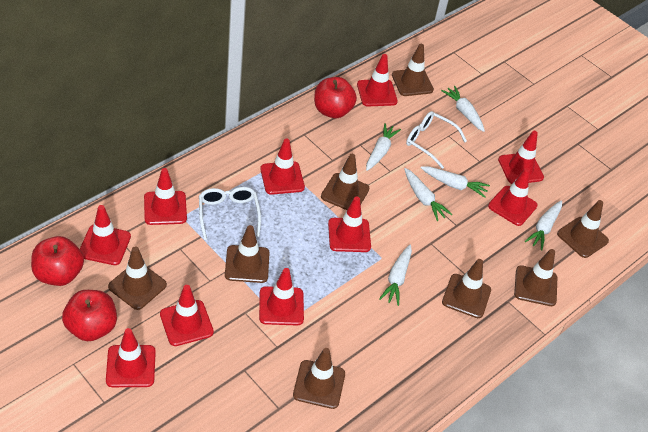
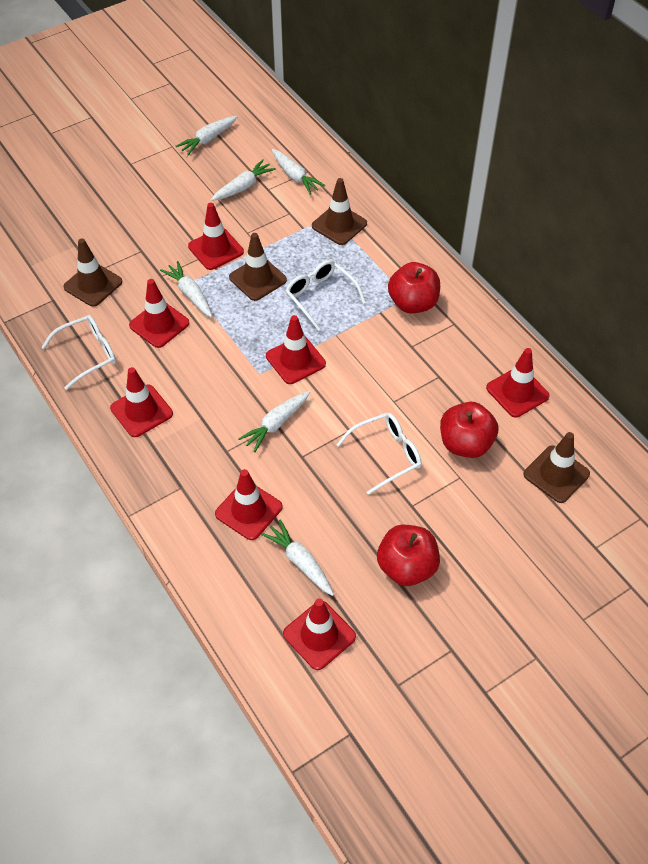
brown traffic cone: [108,246,167,310] [225,225,270,283] [293,348,345,409] [321,154,369,210] [392,44,434,96] [442,259,491,318] [514,249,557,306] [557,200,609,258] = 8 -> [63,238,122,307] [229,233,287,301] [312,178,367,245] [523,432,590,503] = 4
red traffic cone: [80,205,131,265] [106,328,156,387] [144,168,187,225] [160,285,214,346] [259,268,304,326] [260,139,305,195] [328,196,371,252] [357,54,398,107] [488,168,538,226] [498,131,544,184] = 10 -> [110,367,173,437] [129,279,189,348] [188,203,244,270] [215,469,283,540] [266,315,326,384] [283,598,356,670] [486,348,550,418] = 7
white glasses: [199,187,261,240] [406,111,467,169] = 2 -> [42,315,116,390] [286,260,366,331] [337,413,421,495] = 3

